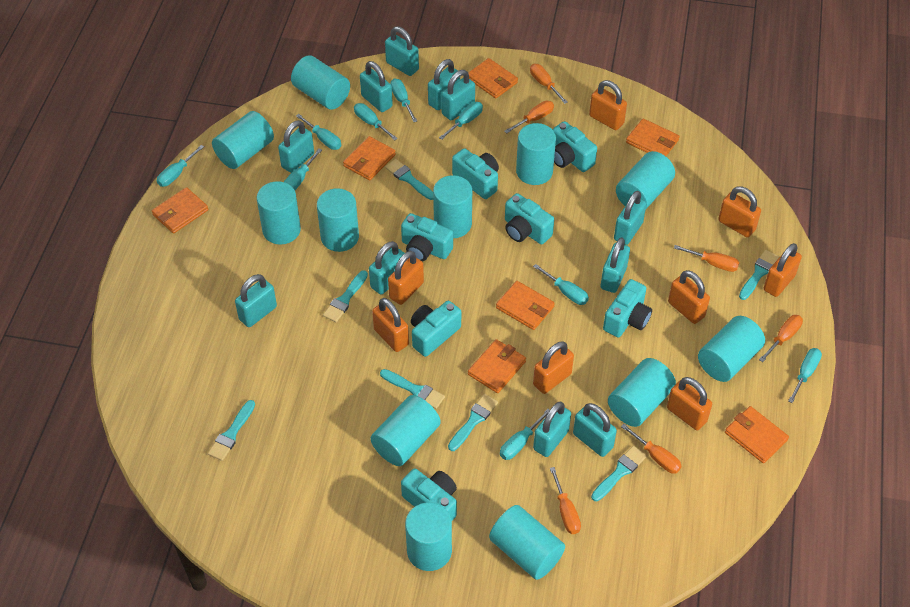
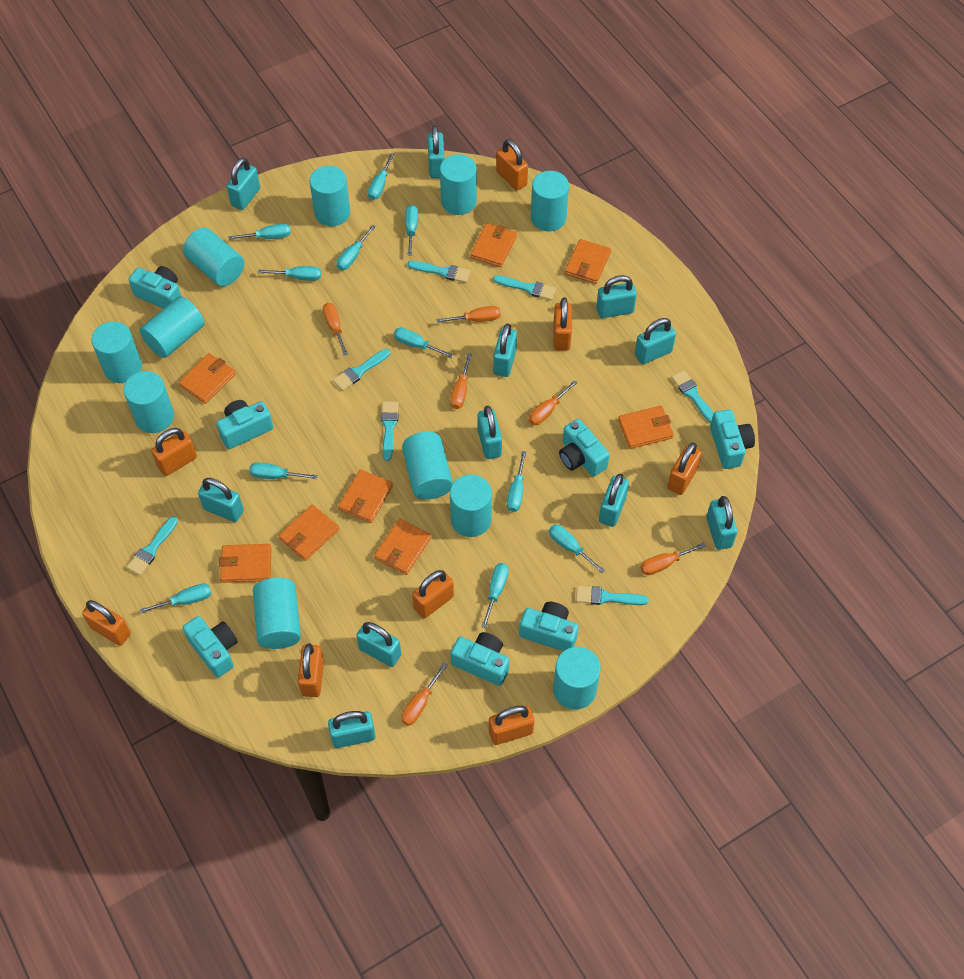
orange wallet: [152,187,208,234] [343,136,396,180] [468,58,518,99] [468,339,526,393] [496,281,555,330] [626,119,680,156] [725,406,789,463] = 7 -> [179,353,236,404] [219,544,272,583] [279,505,339,561] [338,469,393,523] [374,519,431,575] [470,223,517,267] [565,239,611,284] [618,406,674,449] = 8
turquoise cylinder: [212,111,274,169] [257,181,301,245] [291,55,350,110] [317,188,359,252] [370,395,440,466] [405,502,452,571] [433,175,472,238] [489,505,565,580] [516,123,556,185] [608,358,676,427] [616,151,675,209] [698,316,765,382] = 12 -> [91,321,142,383] [124,371,174,433] [139,296,205,358] [183,228,244,286] [253,578,301,649] [309,166,350,226] [402,432,453,500] [440,154,477,215] [450,475,492,537] [531,171,569,231] [553,647,601,710] = 11
turquoise screwdriver: [157,145,204,187] [284,149,322,190] [296,114,341,150] [354,103,398,140] [390,78,417,122] [439,102,483,140] [500,409,550,460] [533,264,589,305] [788,348,822,403] = 9 -> [140,584,211,613] [228,224,291,240] [249,462,318,479] [258,266,321,281] [337,225,376,270] [368,153,394,200] [394,327,453,358] [405,205,418,256] [481,563,509,628] [507,451,526,512] [549,525,605,573] = 11

